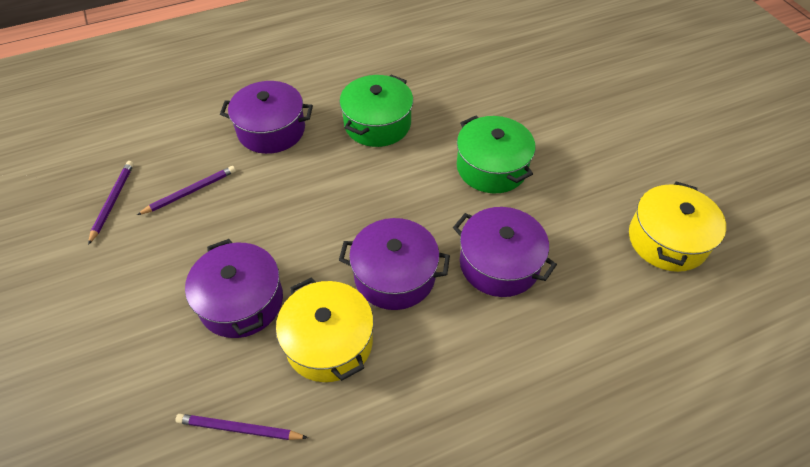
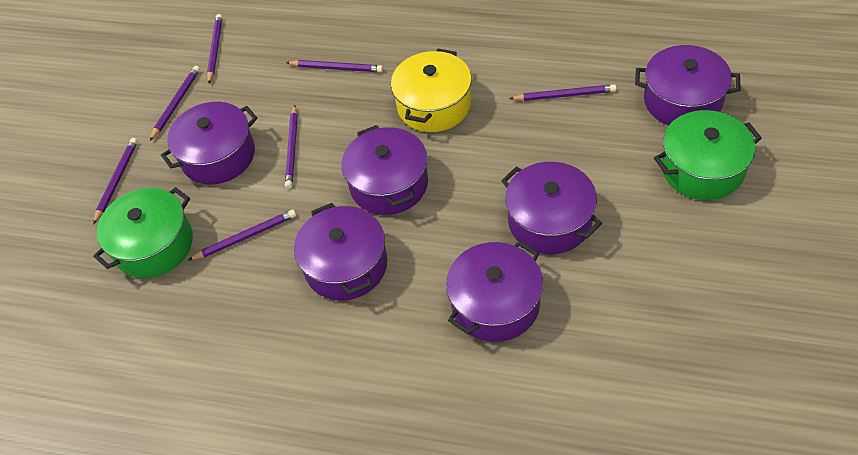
purple pencil: [88,161,134,245] [137,166,236,215] [175,414,308,440] = 3 -> [93,138,138,225] [150,66,200,141] [188,210,296,261] [207,14,223,84] [285,105,298,189] [286,60,383,72] [509,84,616,101] = 7
purple pot: [185,239,283,338] [220,81,313,154] [339,218,450,310] [453,207,557,297] = 4 -> [161,102,258,184] [294,203,388,301] [341,125,428,215] [446,241,543,342] [501,162,602,254] [635,45,741,126] = 6
yellow pot: [276,277,374,382] [629,182,726,272] = 2 -> [391,49,472,132] = 1

